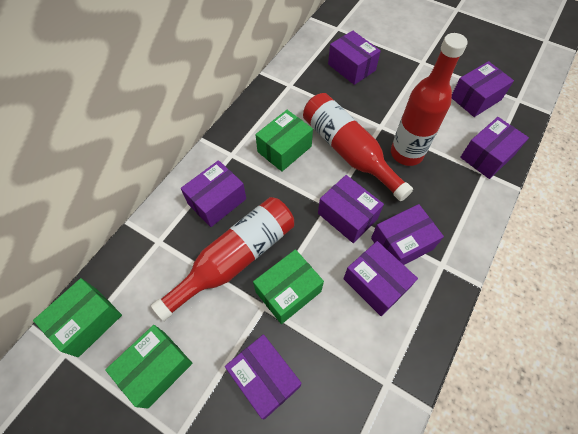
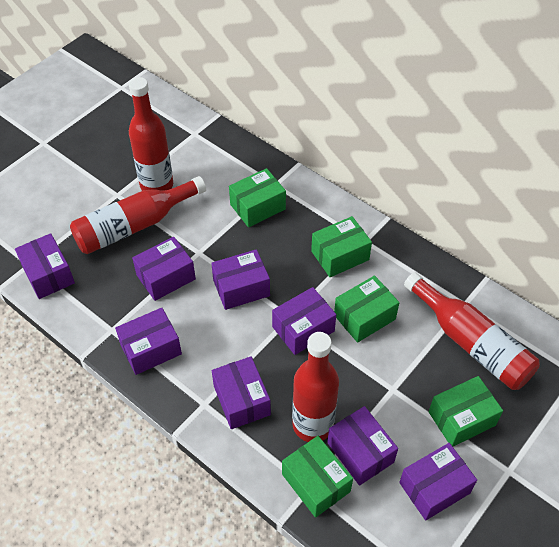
green box: [33,278,122,357] [105,325,192,409] [253,249,324,324] [255,110,313,172] = 4 -> [229,168,286,227] [282,436,353,518] [311,216,372,277] [334,275,399,343] [429,376,503,446] = 5
red bottle: [151,197,294,321] [303,93,413,201] [391,33,467,166] = 3 -> [70,176,206,254] [129,77,173,191] [292,332,339,442] [404,272,540,390] = 4

